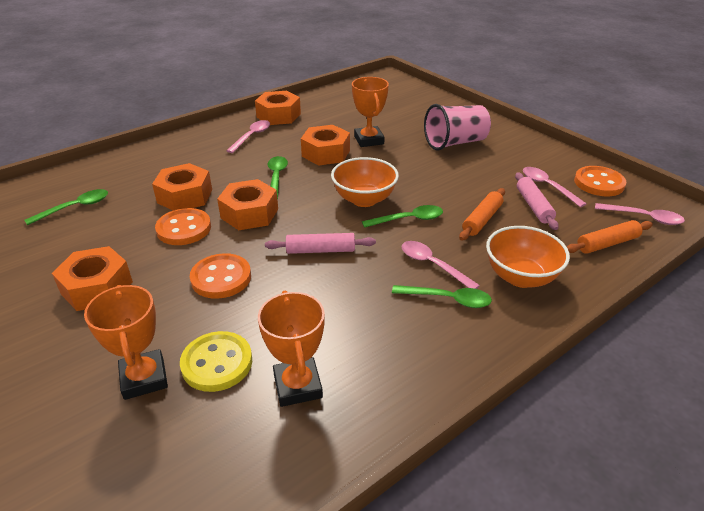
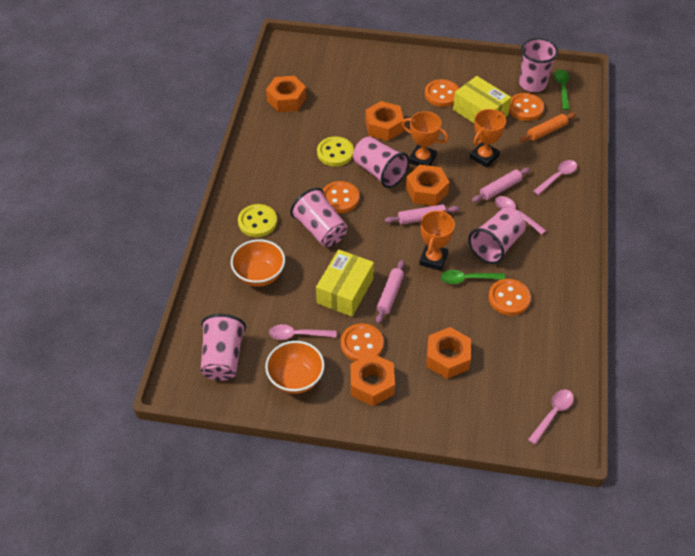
green spoon: [24,189,108,225] [268,156,288,199] [362,205,443,228] [392,285,492,308] = 4 -> [441,270,505,284] [554,70,570,110] = 2
orange button: [155,208,211,245] [190,253,251,299] [574,166,626,196] = 3 -> [323,181,359,213] [341,323,384,361] [425,79,459,107] [488,279,531,316] [509,93,544,121] = 5
orange rolling pin: [459,188,505,241] [567,220,653,254] = 2 -> [519,113,576,142] = 1
pink cup: [424,104,491,151] = 1 -> [200,314,246,381] [290,188,347,247] [353,136,410,188] [468,207,526,264] [519,38,558,92] = 5
pink rolling pin: [265,233,376,254] [515,172,559,230] = 2 -> [376,260,405,324] [385,204,459,225] [472,168,530,202] = 3
yellow box: none = 0 -> [316,249,374,317] [453,76,511,123] = 2
yellow button: [180,331,252,392] = 1 -> [238,204,277,237] [317,136,354,166] = 2

